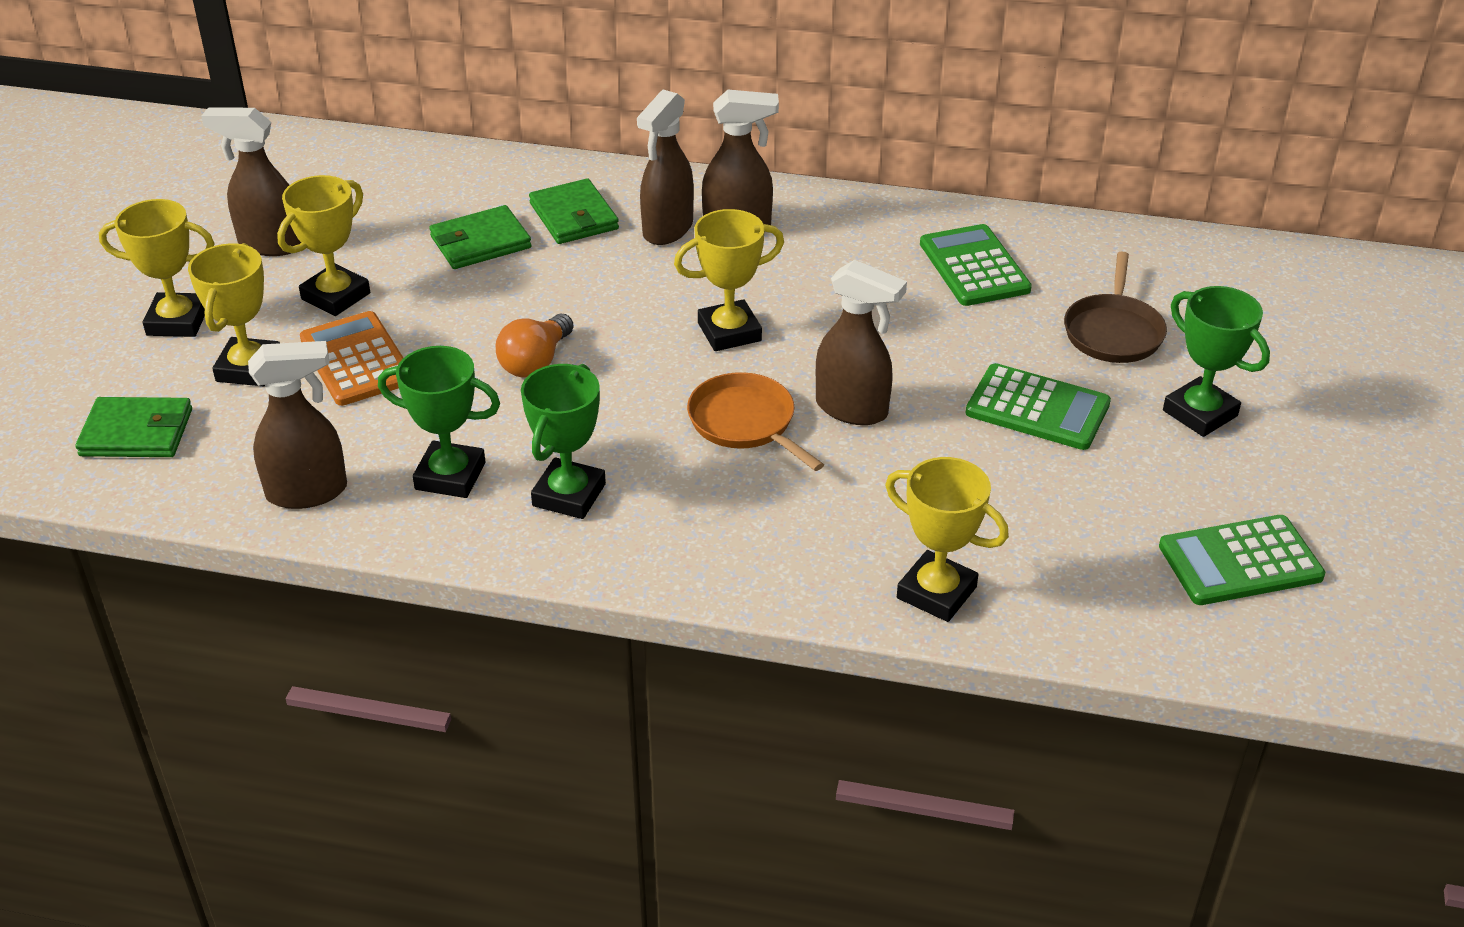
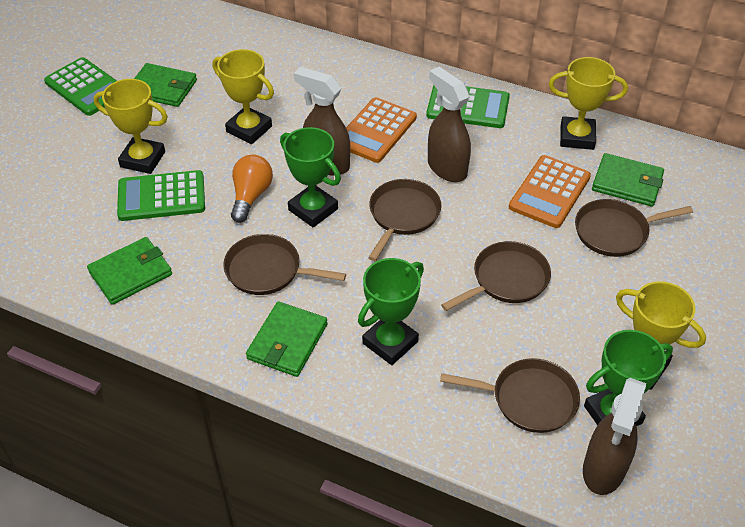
brown pan: [1064,252,1167,363] = 1 -> [223,234,346,295] [368,179,441,261] [440,358,580,433] [441,241,551,311] [575,199,693,257] = 5
brown spray bottle: [201,107,301,256] [248,341,347,509] [637,90,694,245] [702,90,779,225] [816,260,907,425] = 5 -> [294,67,350,176] [428,66,471,182] [583,378,646,495] = 3
green wallet: [75,397,192,457] [429,205,532,269] [529,178,619,244] = 3 -> [87,237,172,305] [134,63,197,107] [246,301,328,377] [592,153,664,207] = 4
orange calculator: [300,311,403,406] = 1 -> [346,97,417,163] [509,155,591,228] = 2
orange pan: [687,372,824,471] = 1 -> none = 0
yellow trophy: [99,199,215,337] [188,243,280,386] [277,175,370,316] [674,209,784,351] [885,457,1009,622] = 5 -> [93,79,168,174] [213,49,274,144] [549,57,628,150] [616,281,706,390] = 4

